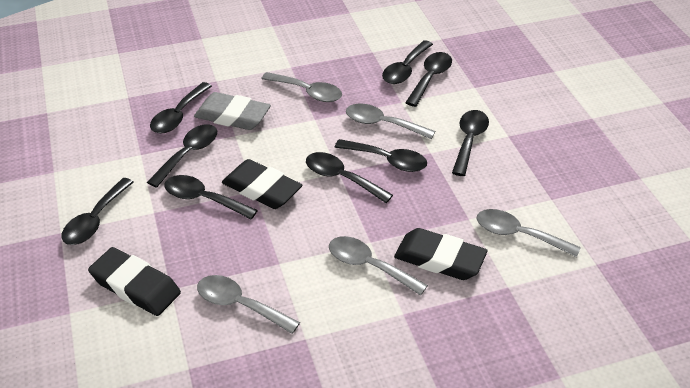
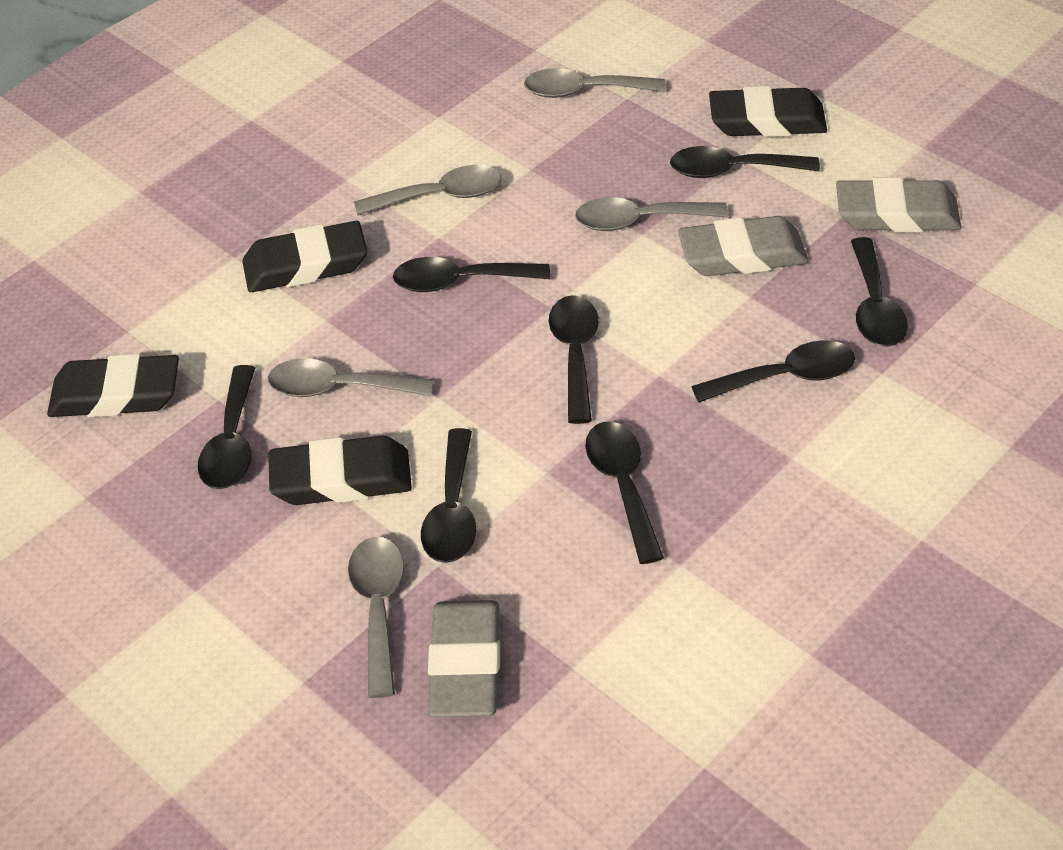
black eraser: [88,247,181,316] [222,159,302,209] [394,228,488,280] = 3 -> [47,354,179,417] [242,221,367,292] [268,436,412,505] [709,86,827,137] = 4
black spoon: [62,178,134,245] [147,124,217,188] [150,82,212,133] [164,175,258,219] [306,152,393,203] [335,139,427,172] [382,40,433,84] [405,52,452,107] [452,110,489,176] = 9 -> [198,365,255,489] [393,257,550,292] [421,428,476,563] [549,295,599,424] [585,422,664,564] [670,146,820,178] [691,340,855,403] [851,237,908,347] = 8
grey eraser: [194,92,271,130] = 1 -> [428,600,500,717] [678,216,809,276] [836,177,961,232] = 3

